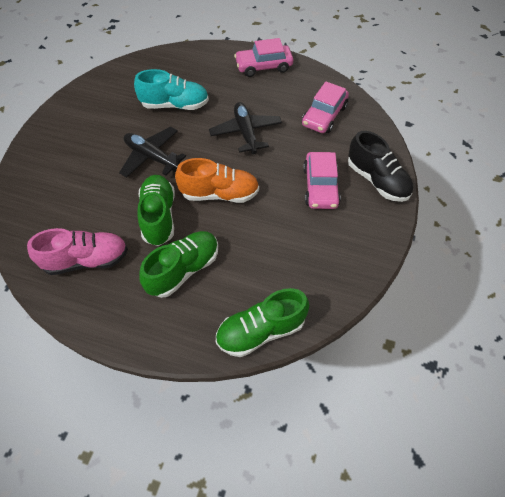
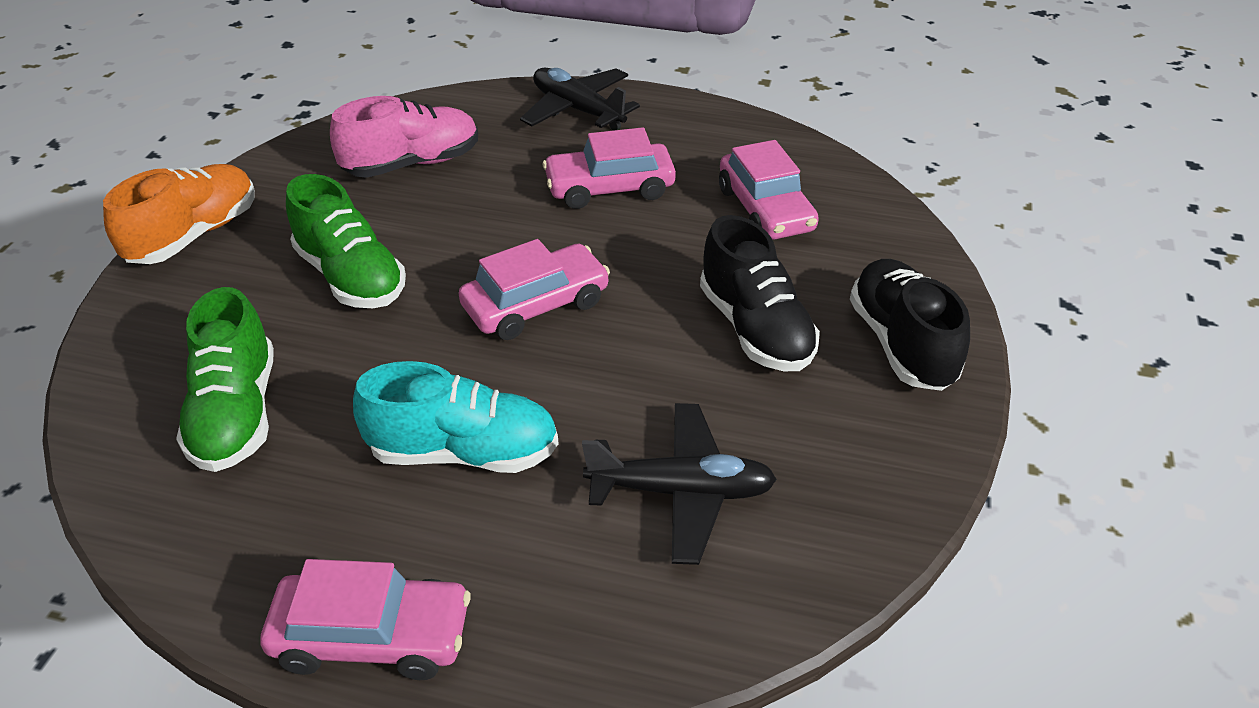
black shoe: [348,131,413,202] = 1 -> [700,215,820,371] [850,259,970,391] = 2
green shoe: [137,175,175,246] [139,231,218,298] [216,288,309,357] = 3 -> [176,287,274,472] [286,174,406,308] = 2
pink car: [234,38,293,77] [302,81,349,133] [303,152,341,209] = 3 -> [260,559,470,680] [459,239,610,340] [543,127,676,209] [719,140,819,240] = 4

